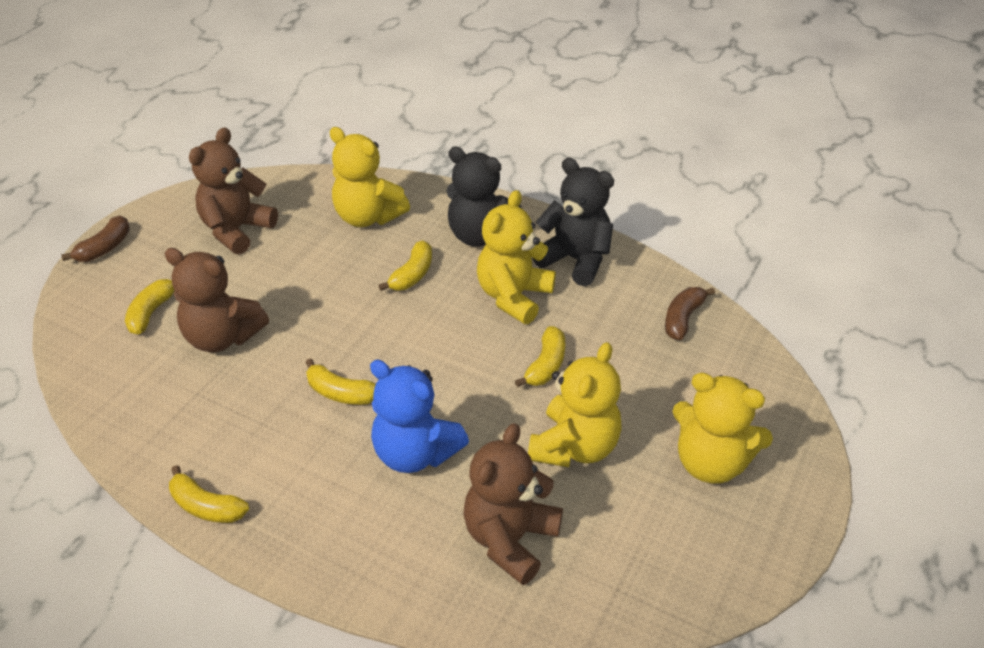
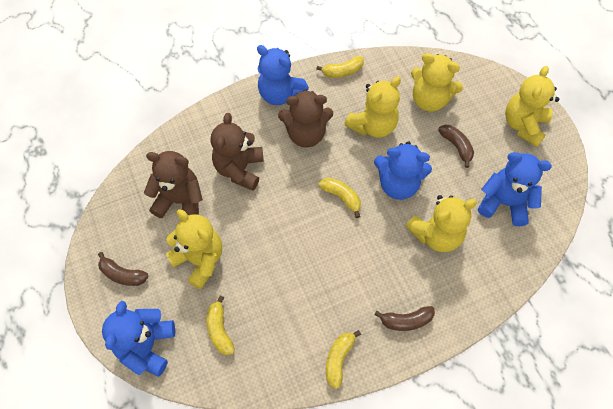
black teddy bear: [446,146,522,247] [532,158,614,286] = 2 -> none = 0
blue teddy bear: [370,360,469,473] = 1 -> [102,301,175,377] [257,45,309,105] [374,141,432,200] [478,152,552,226] = 4
brown banana: [61,216,130,262] [665,287,715,340] = 2 -> [98,252,148,286] [374,306,435,331] [438,125,474,168] = 3
yellow banana: [125,279,175,335] [169,465,249,523] [305,358,376,405] [379,240,432,291] [515,326,565,387] = 5 -> [206,295,235,355] [316,56,364,78] [318,177,361,218] [326,330,361,389] = 4
yellow teddy bear: [330,127,410,227] [477,190,556,324] [528,342,622,467] [672,373,773,484] = 4 -> [166,209,222,289] [345,77,401,138] [406,195,477,252] [411,53,463,111] [505,66,559,147] = 5

